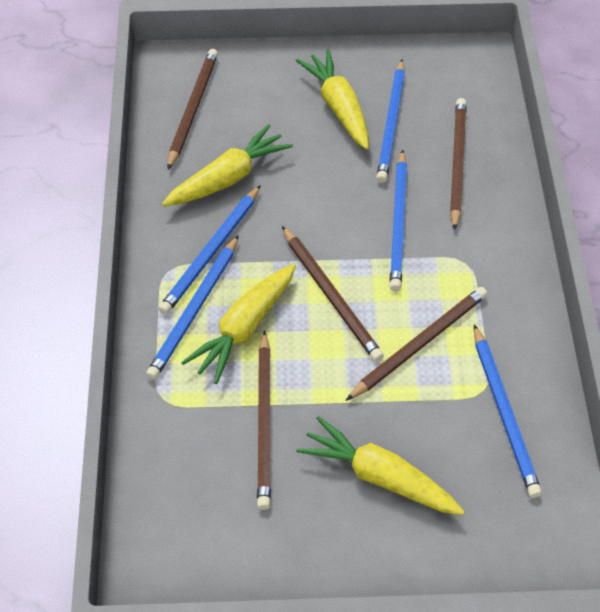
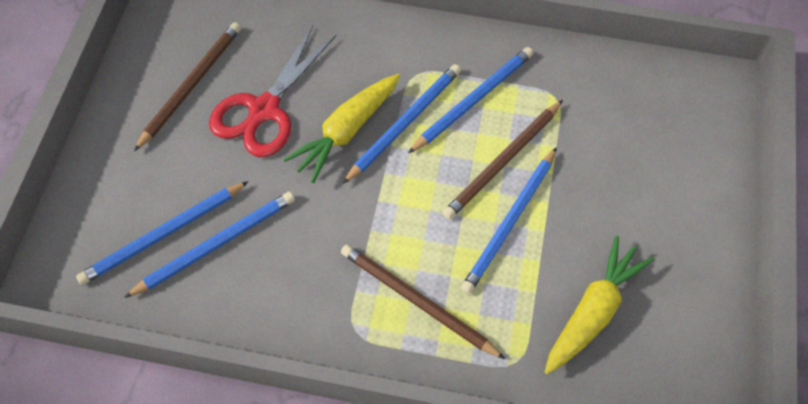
brown pencil: [167,49,218,170] [257,331,271,510] [282,226,384,362] [346,287,487,401] [450,98,467,231] = 5 -> [134,22,241,151] [341,244,505,359] [442,100,563,220] = 3
red scissors: none = 0 -> [209,26,336,157] = 1
yellow carrot: [162,124,293,206] [181,264,296,384] [296,50,369,150] [296,416,465,515] = 4 -> [283,74,400,183] [545,236,654,374] = 2

